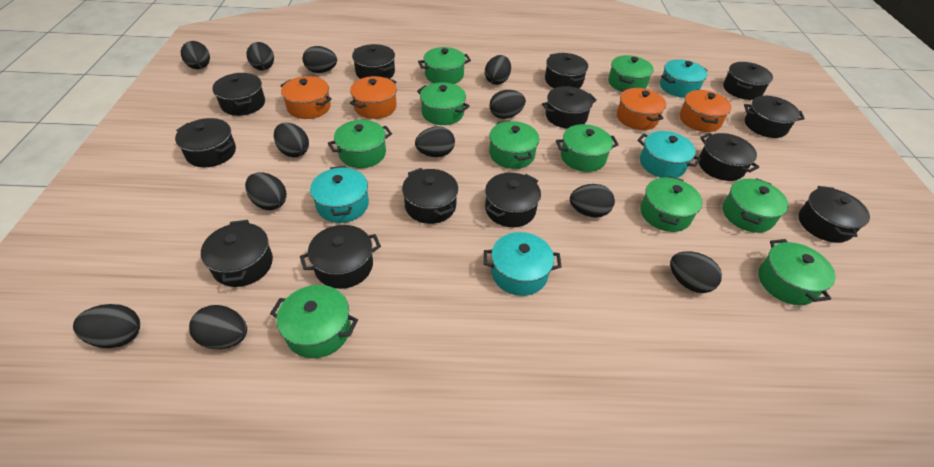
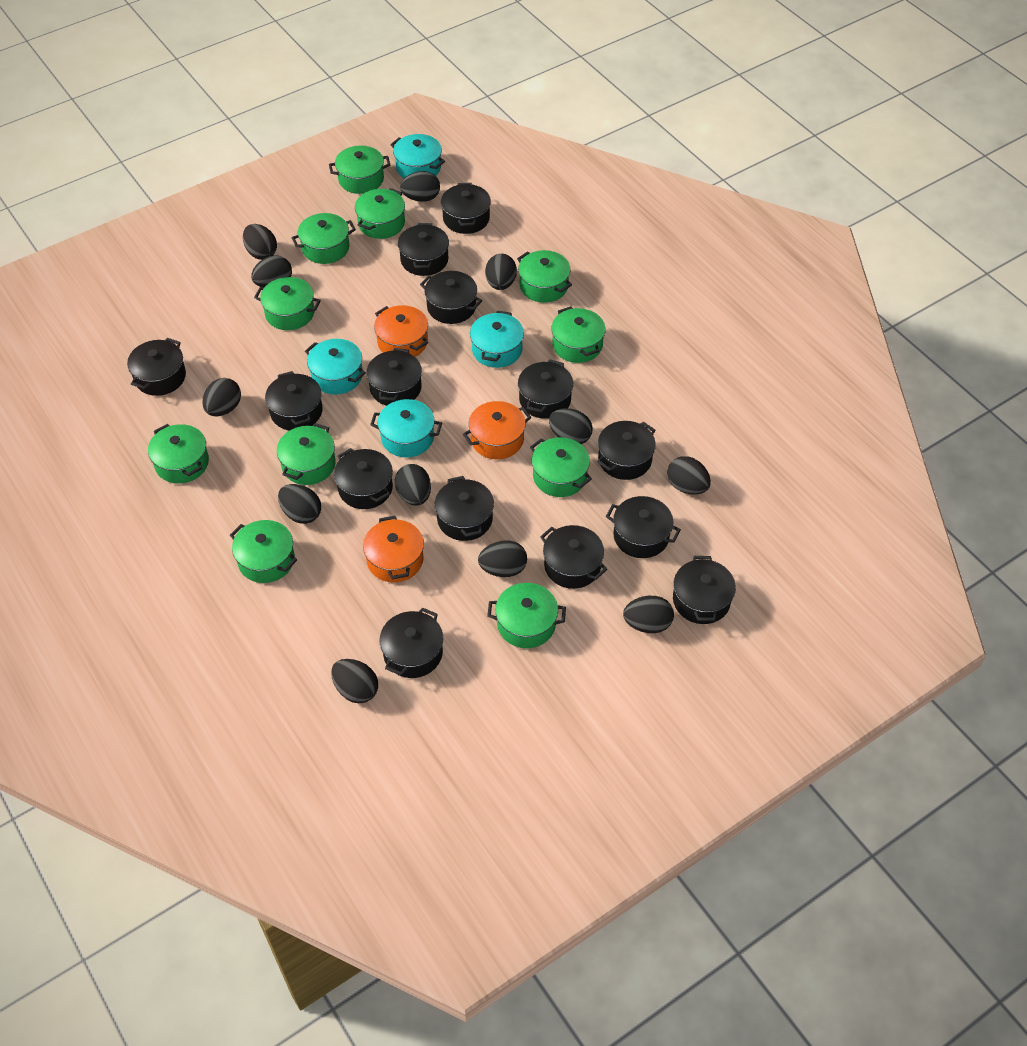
black pot: [175,118,236,167] [201,220,273,287] [212,73,265,116] [300,225,381,289] [352,44,395,79] [402,168,458,224] [485,173,541,227] [542,86,597,129] [545,53,588,88] [699,133,759,181] [723,62,773,100] [744,96,805,138] [799,186,870,243] = 13 -> [127,338,186,396] [265,371,323,431] [334,448,393,509] [366,348,422,406] [380,607,443,678] [398,223,449,276] [420,271,482,324] [434,476,494,541] [441,183,491,234] [518,359,574,419] [540,525,607,589] [597,421,656,480] [606,496,681,558] [673,556,736,624] = 14
green pot: [270,285,358,358] [328,120,392,168] [417,82,470,125] [418,47,471,84] [489,120,539,169] [556,124,619,172] [608,55,654,92] [640,176,702,232] [723,178,789,233] [758,239,836,305] = 10 -> [148,424,209,484] [230,520,297,583] [254,277,321,330] [277,423,336,485] [291,213,356,264] [329,145,390,194] [355,188,405,239] [487,583,566,648] [517,250,572,303] [530,437,592,497] [551,306,606,363] = 11
orange pot: [280,76,332,119] [350,76,397,119] [617,87,666,130] [680,89,732,132] = 4 -> [363,516,424,583] [374,305,428,357] [463,401,532,459] = 3

